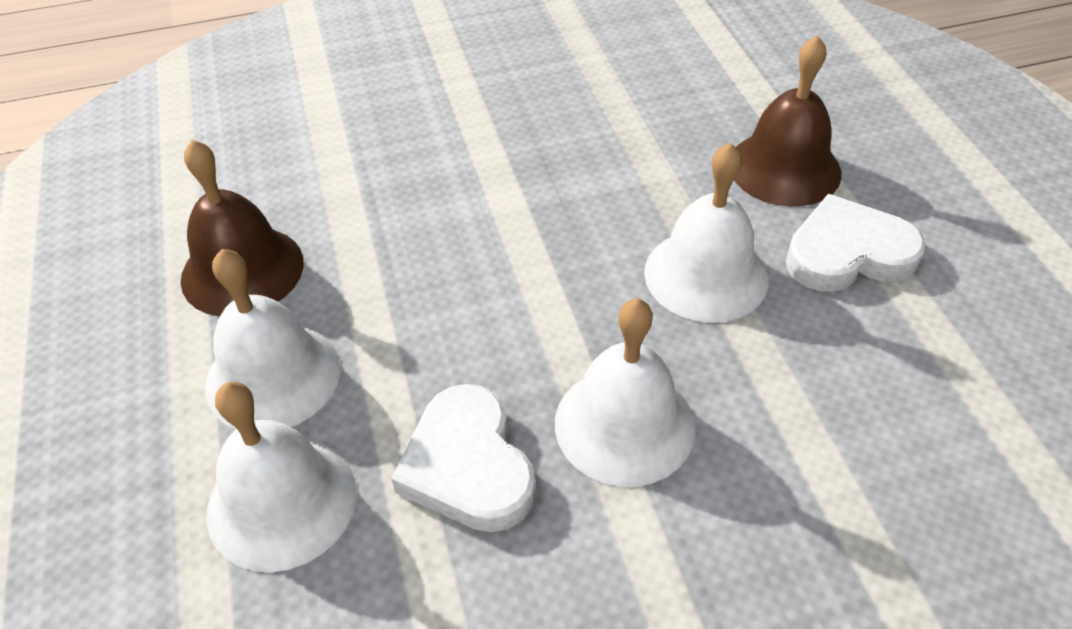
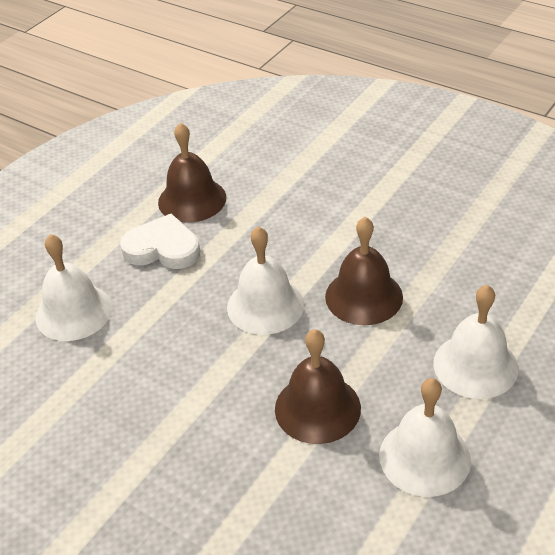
brown bell: [181,140,304,317] [734,35,841,207] = 2 -> [158,123,226,223] [275,329,361,444] [325,217,403,325] = 3
white heart: [391,384,536,532] [786,194,926,292] = 2 -> [120,213,200,269] = 1

